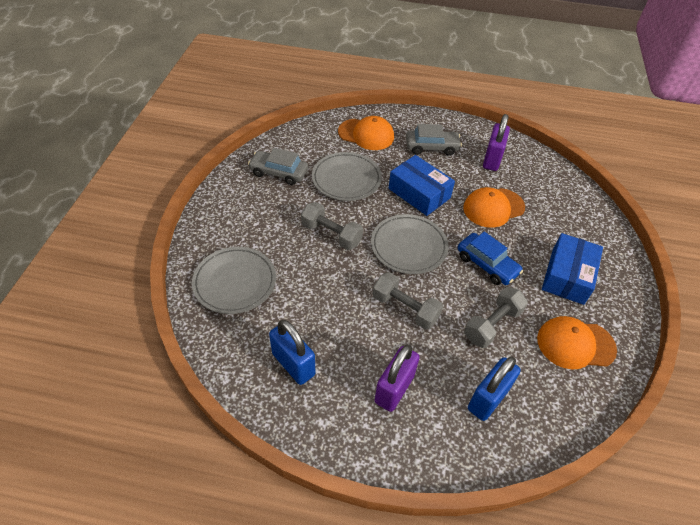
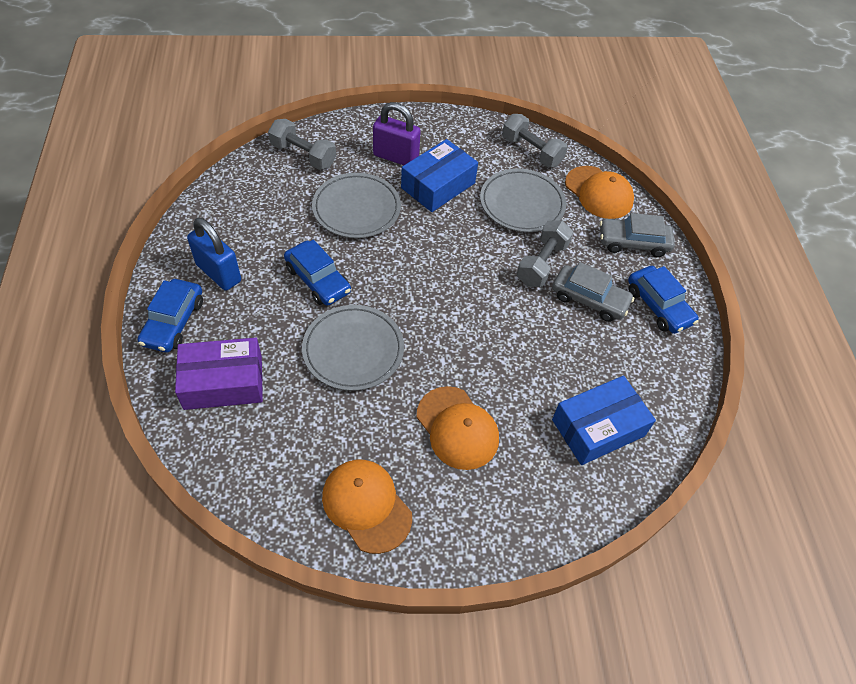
blue car: [458,232,523,285] = 1 -> [138,279,203,352] [284,240,351,306] [628,266,699,334] = 3
blue padlock: [269,320,315,385] [468,357,521,421] = 2 -> [187,218,241,291] = 1
purple box: none = 0 -> [175,338,263,410] = 1
purple padlock: [375,345,420,412] [483,114,510,171] = 2 -> [373,102,421,165] = 1

